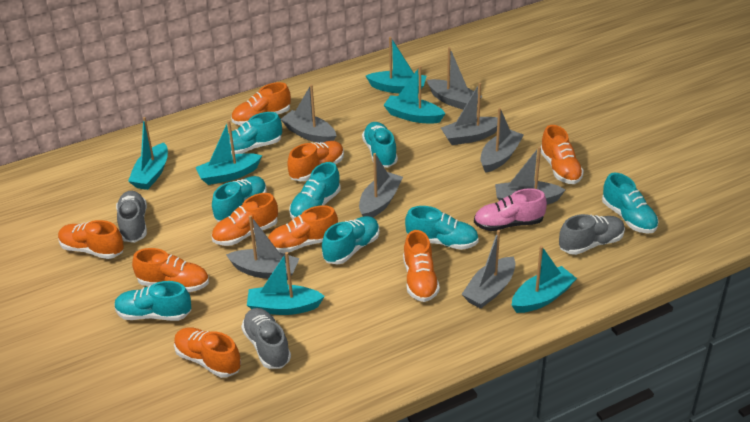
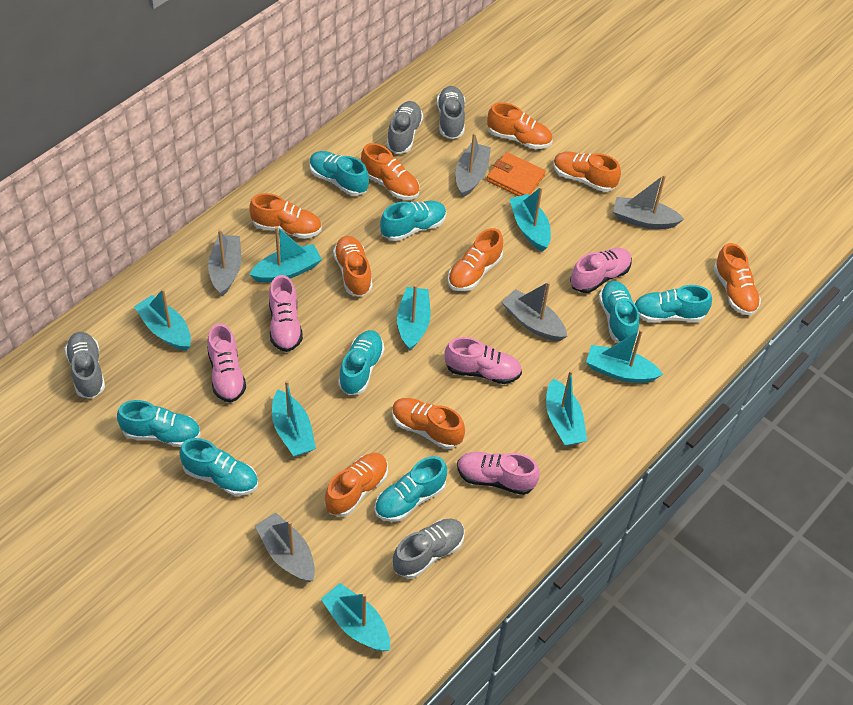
grey boat: [226,215,300,280] [281,84,336,143] [359,153,403,217] [427,47,483,110] [441,83,498,145] [462,230,515,309] [480,108,524,173] [495,146,566,205] = 8 -> [208,229,242,296] [255,512,315,582] [455,133,491,197] [502,282,567,341] [613,174,684,229] = 5
grey shoe: [116,191,147,243] [241,308,291,369] [559,214,625,255] = 3 -> [65,332,105,398] [386,101,423,154] [393,519,465,578] [437,86,465,139] = 4
orange wallet: none = 0 -> [487,152,546,196] = 1
pink shoe: [474,188,547,231] = 1 -> [207,323,246,403] [269,275,303,352] [445,337,522,384] [457,452,540,495] [570,248,632,293] = 5
turquoise boat: [128,117,168,190] [195,120,262,185] [247,252,325,315] [366,37,426,93] [383,66,446,124] [512,246,577,313] = 6 -> [134,289,191,351] [249,226,322,283] [272,380,316,457] [321,583,390,651] [397,284,431,350] [510,187,551,252] [546,370,587,446] [586,329,663,383] = 8

